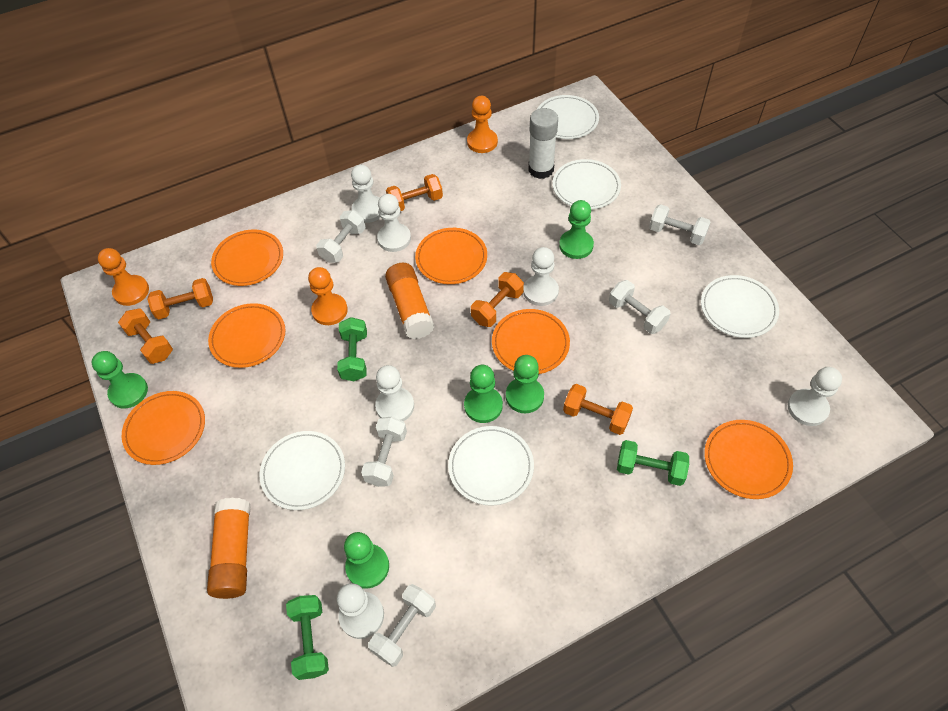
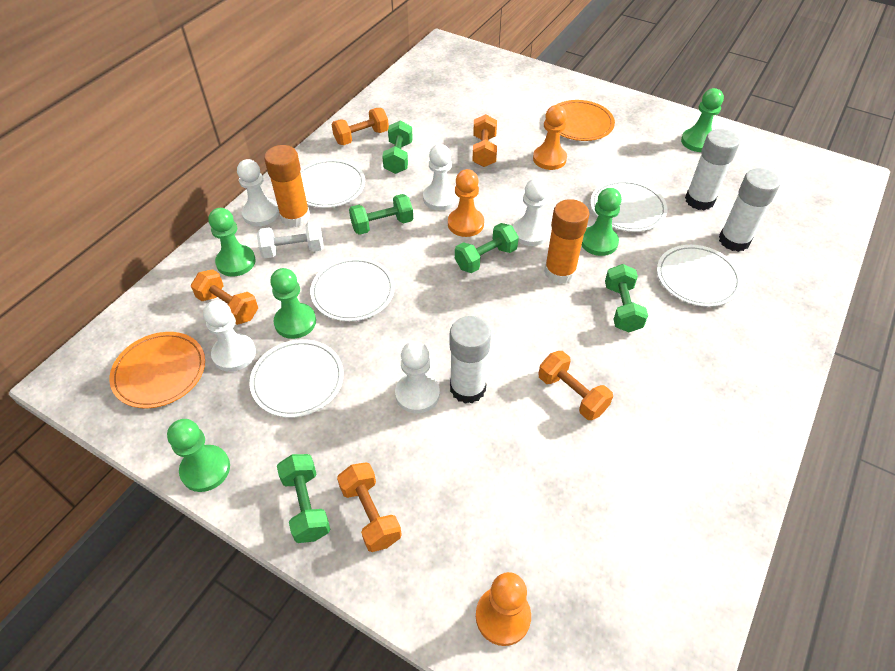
green dumbbell: [286,595,329,680] [337,317,367,381] [617,440,689,486] = 3 -> [277,454,331,543] [349,194,413,235] [382,121,413,174] [455,223,519,273] [605,264,648,332] = 5
orange plate: [122,391,205,465] [208,303,285,368] [211,230,283,286] [415,228,487,284] [492,309,570,374] [704,420,793,499] = 6 -> [109,332,205,408] [556,100,615,141] = 2
white dumbbell: [316,210,366,263] [361,417,407,487] [368,584,436,667] [609,280,670,334] [649,204,711,245] = 5 -> [257,221,324,258] = 1
white glue stick: [528,108,558,179] = 1 -> [450,316,491,404] [685,129,740,210] [719,168,780,252] = 3
white pawn: [337,583,384,639] [351,165,381,223] [375,365,414,421] [377,194,411,252] [523,247,559,306] [788,367,842,426] = 6 -> [203,300,256,372] [237,159,279,226] [395,341,440,413] [423,144,458,211] [513,178,550,246] = 5

